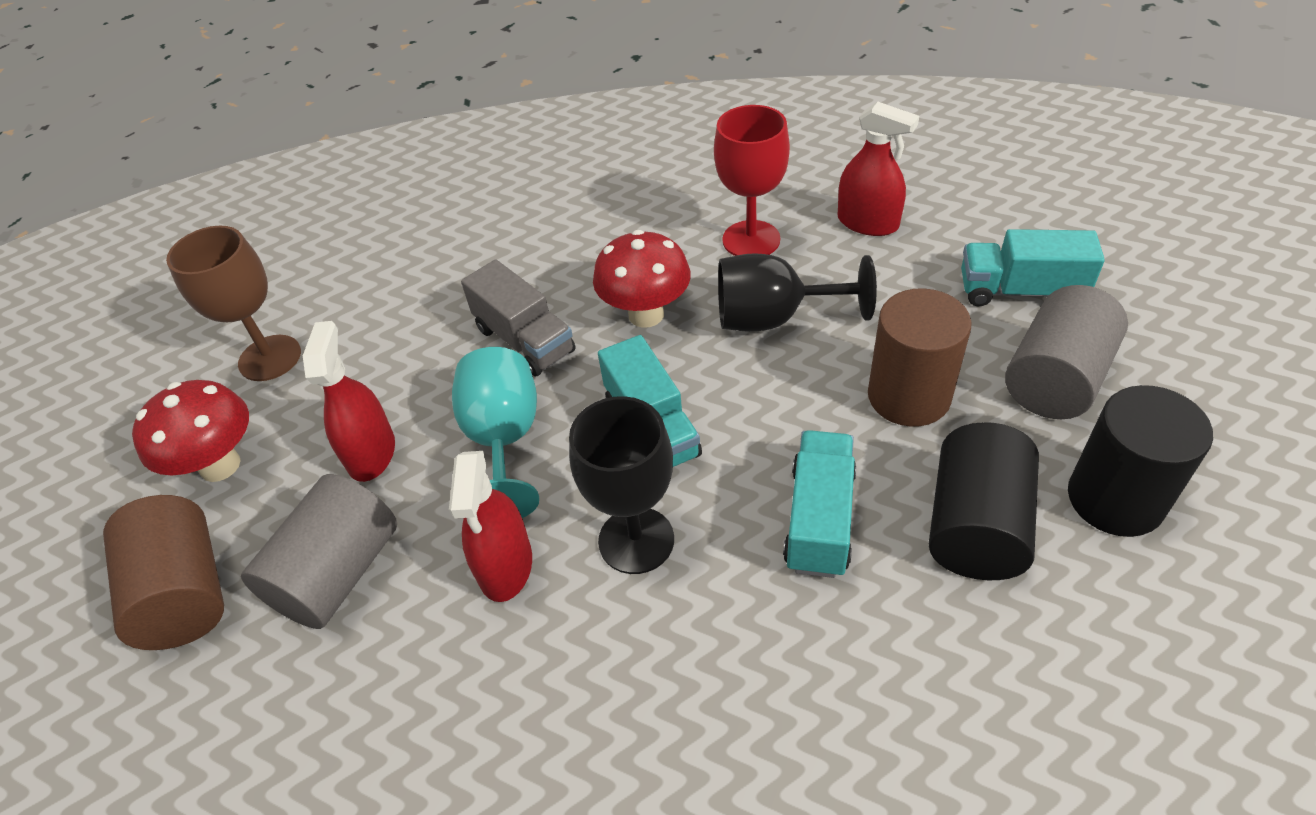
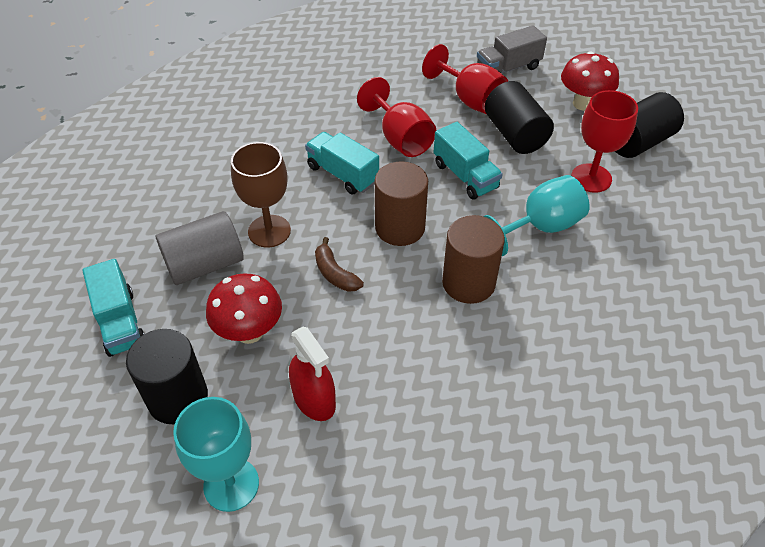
black cylinder: [929,422,1039,580] [1068,385,1213,537] = 2 -> [126,329,208,424] [485,81,554,154] [615,92,684,158] = 3
black goblet: [569,396,674,574] [718,253,877,332] = 2 -> none = 0
brown banana: none = 0 -> [315,237,364,292] = 1
grey cylinder: [241,474,397,629] [1005,285,1128,419] = 2 -> [156,211,244,285] = 1
red goblet: [714,105,790,256] = 1 -> [357,77,436,157] [422,44,508,114] [571,90,638,193] = 3
red spray bottle: [303,321,395,482] [449,451,532,602] [838,102,919,236] = 3 -> [289,327,336,421] = 1
turquoise goblet: [452,347,539,518] = 1 -> [173,397,259,512] [483,175,590,256] = 2

